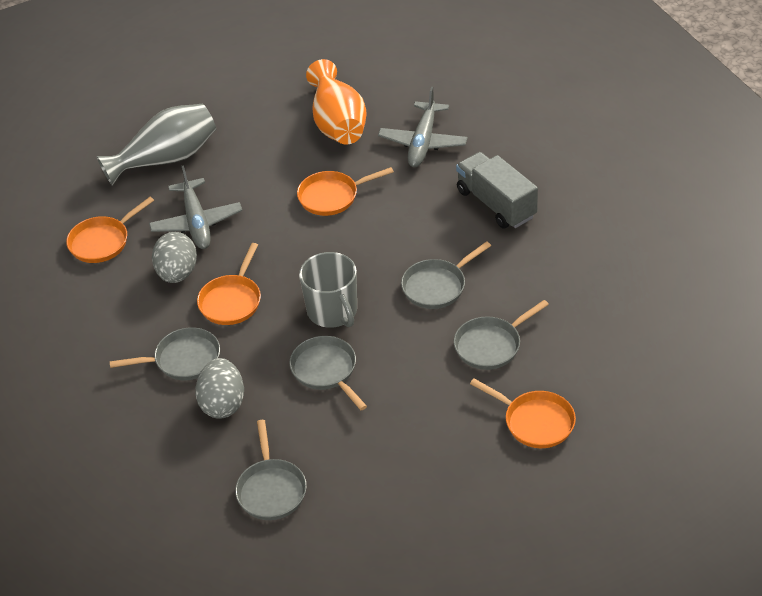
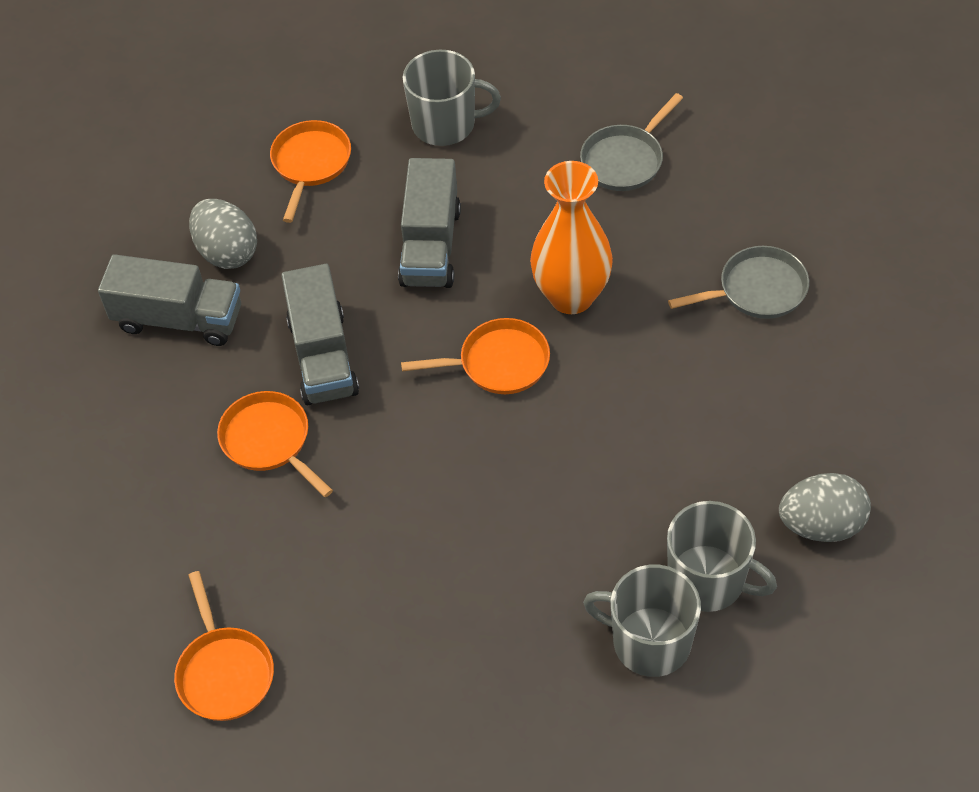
grey mug: [299,252,357,328] = 1 -> [403,49,501,146] [583,565,701,677] [667,501,777,612] = 3
grey pan: [110,327,220,380] [235,420,307,520] [289,336,367,410] [401,241,491,309] [454,300,549,370] = 5 -> [580,93,683,191] [668,246,809,319] = 2
grey plane: [149,165,242,249] [378,87,468,167] = 2 -> none = 0
grey truck: [456,152,538,229] = 1 -> [98,254,241,346] [281,264,359,405] [398,158,461,288] = 3
grey vase: [96,103,216,186] = 1 -> none = 0

